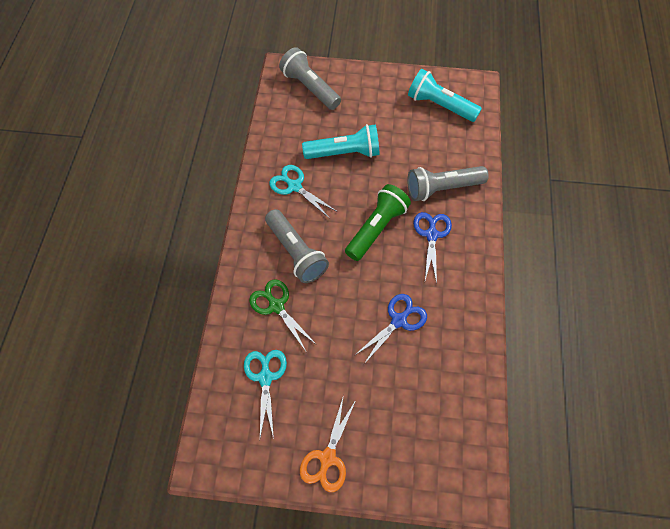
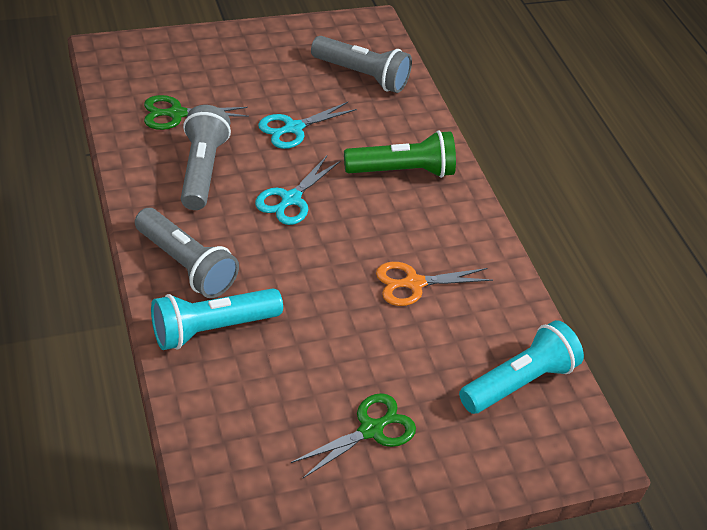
blue scissors: [355,294,427,364] [413,212,452,284] = 2 -> none = 0
green scissors: [249,279,317,353] = 1 -> [144,95,249,130] [291,393,416,479] = 2

